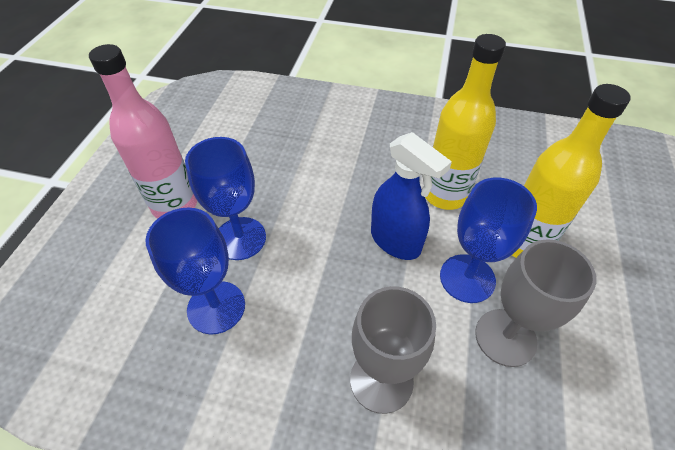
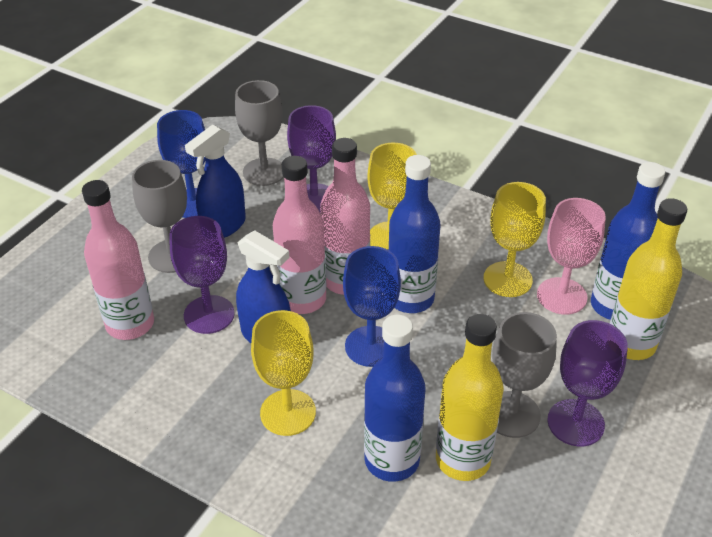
blue bottle: none = 0 -> [364,315,426,482] [389,155,441,313] [591,162,665,320] = 3
blue goblet: [146,207,245,334] [185,137,266,260] [440,177,537,303] = 3 -> [157,110,206,218] [343,246,401,367] = 2
blue spray bottle: [371,132,452,260] = 1 -> [185,124,246,238] [236,230,291,343] = 2
grey goblet: [350,286,436,414] [475,239,596,367] = 2 -> [132,160,187,273] [235,80,284,186] [492,312,557,438] = 3
pink bottle: [89,44,197,218] = 1 -> [82,180,154,340] [273,156,326,314] [320,138,370,295] = 3
pink goblet: none = 0 -> [537,198,606,315] = 1
purple goblet: none = 0 -> [169,216,235,334] [287,105,336,213] [547,320,628,447] = 3
yellow goblet: none = 0 -> [251,310,316,436] [367,143,417,250] [483,182,546,297] = 3

